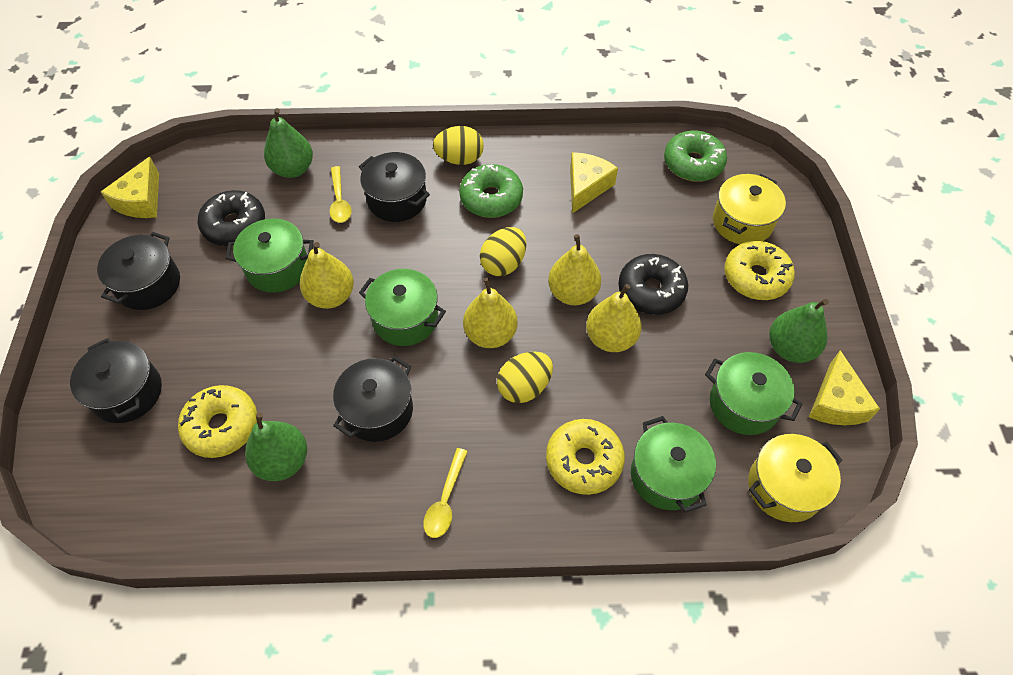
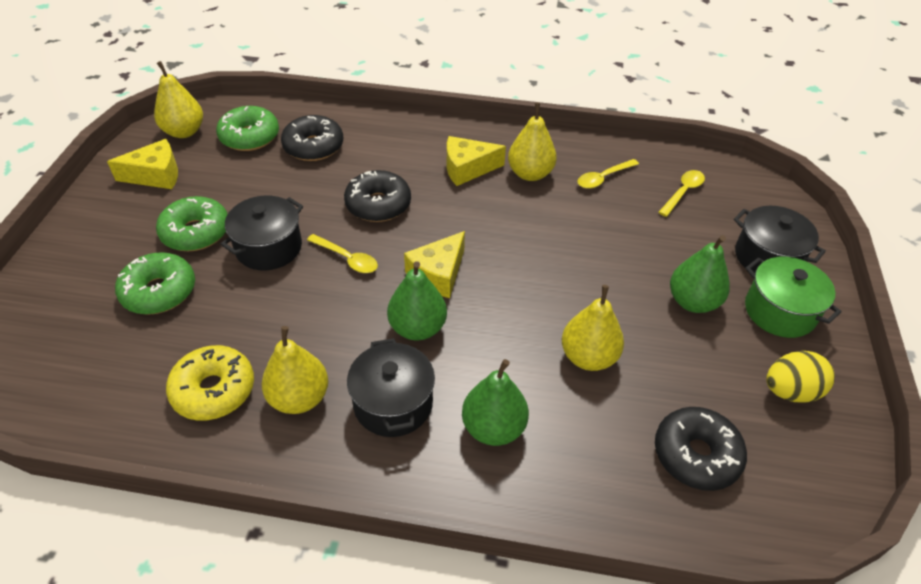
black donut: [198,190,265,246] [618,254,688,315] = 2 -> [281,115,343,161] [344,170,411,222] [655,407,747,491] = 3
black pot: [70,338,162,423] [97,232,180,310] [333,356,413,442] [359,152,430,222] = 4 -> [221,196,303,270] [347,338,435,437] [734,206,826,273] = 3
green donut: [459,164,523,218] [664,130,727,182] = 2 -> [115,252,195,315] [156,196,228,251] [216,106,279,151] = 3
green pot: [225,218,314,293] [359,269,446,346] [631,416,716,513] [705,352,802,435] = 4 -> [745,257,842,338] = 1
yellow donut: [178,385,257,458] [546,419,625,495] [724,241,795,300] = 3 -> [166,345,254,421] = 1
yellow egg: [433,126,484,165] [480,227,526,276] [497,352,553,403] = 3 -> [766,351,835,403] = 1
yellow pot: [713,174,786,244] [748,434,842,522] = 2 -> none = 0
yellow spoon: [330,166,351,223] [423,448,468,538] = 2 -> [307,234,378,273] [578,159,639,189] [658,170,705,217] = 3

